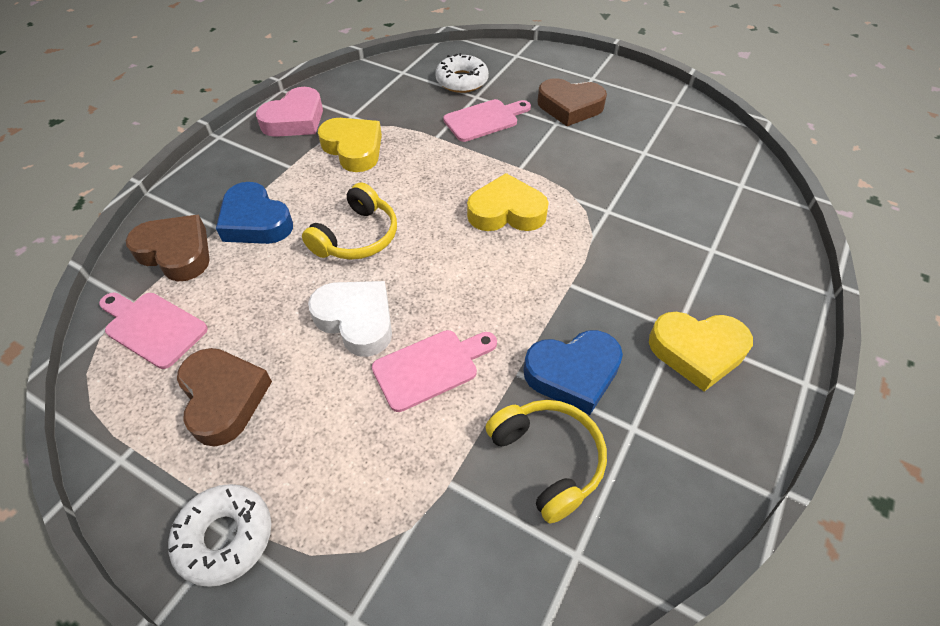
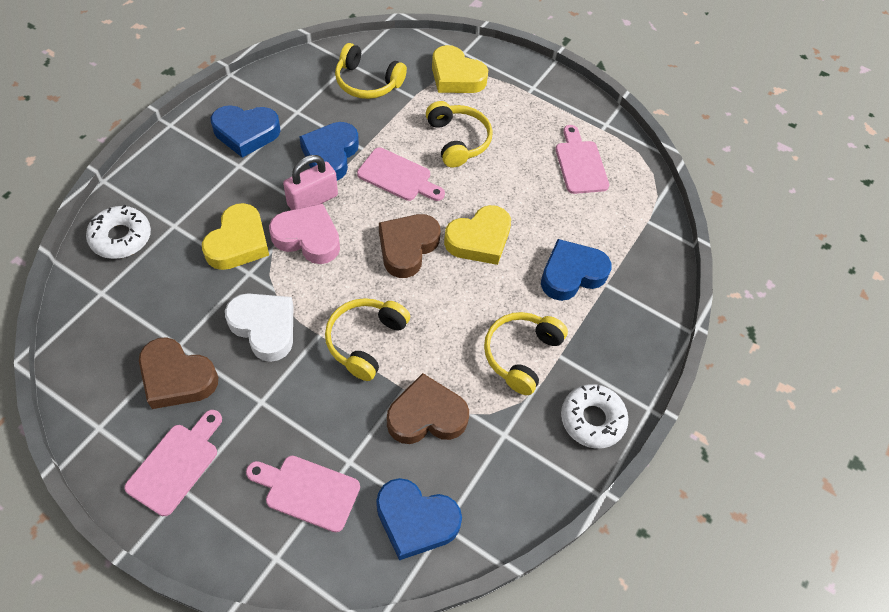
blue heart: [216,182,293,244] [523,330,623,415] = 2 -> [211,105,281,158] [299,122,359,181] [376,478,462,560] [541,239,612,301] = 4
pink cutting board: [99,293,208,369] [372,330,497,412] [443,99,531,142] = 3 -> [124,410,222,516] [246,456,360,532] [357,147,445,201] [556,125,609,194] = 4
pink padlock: none = 0 -> [283,155,338,210] = 1
yellow headphones: [302,182,397,260] [485,400,607,524] = 2 -> [325,298,410,381] [335,43,407,99] [426,101,493,168] [484,312,568,395] = 4

